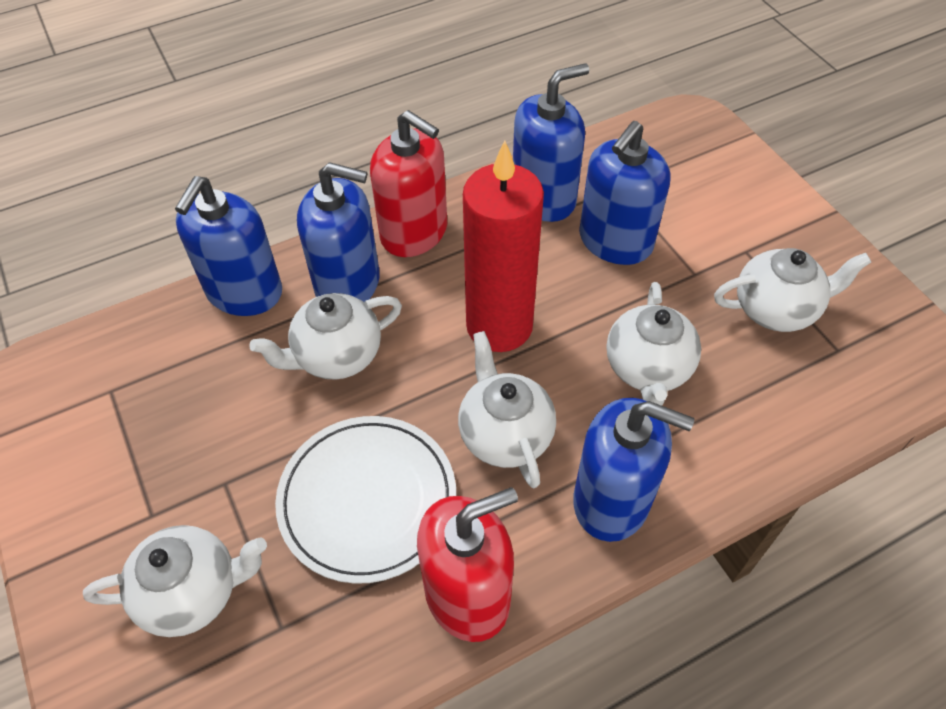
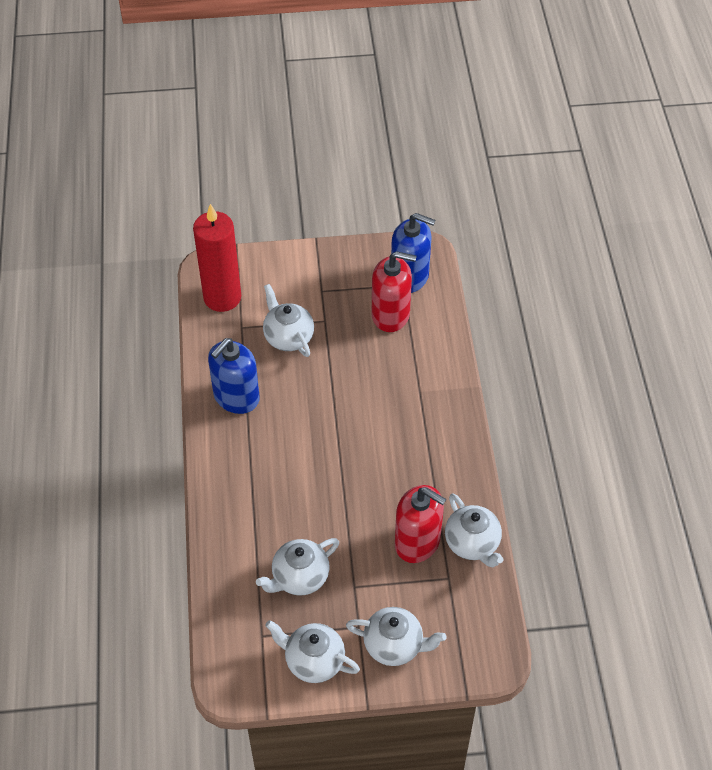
blue soap dispenser: [175,176,282,316] [297,162,380,303] [513,63,589,222] [573,398,695,542] [579,121,671,265] = 5 -> [208,338,260,414] [391,213,435,293] = 2
white plate: [275,416,456,584] = 1 -> none = 0

